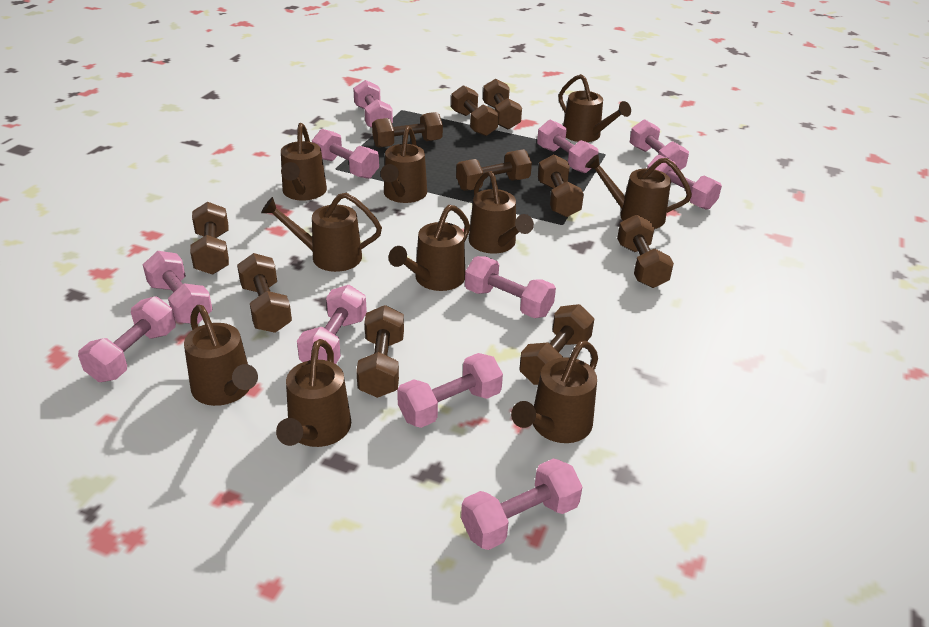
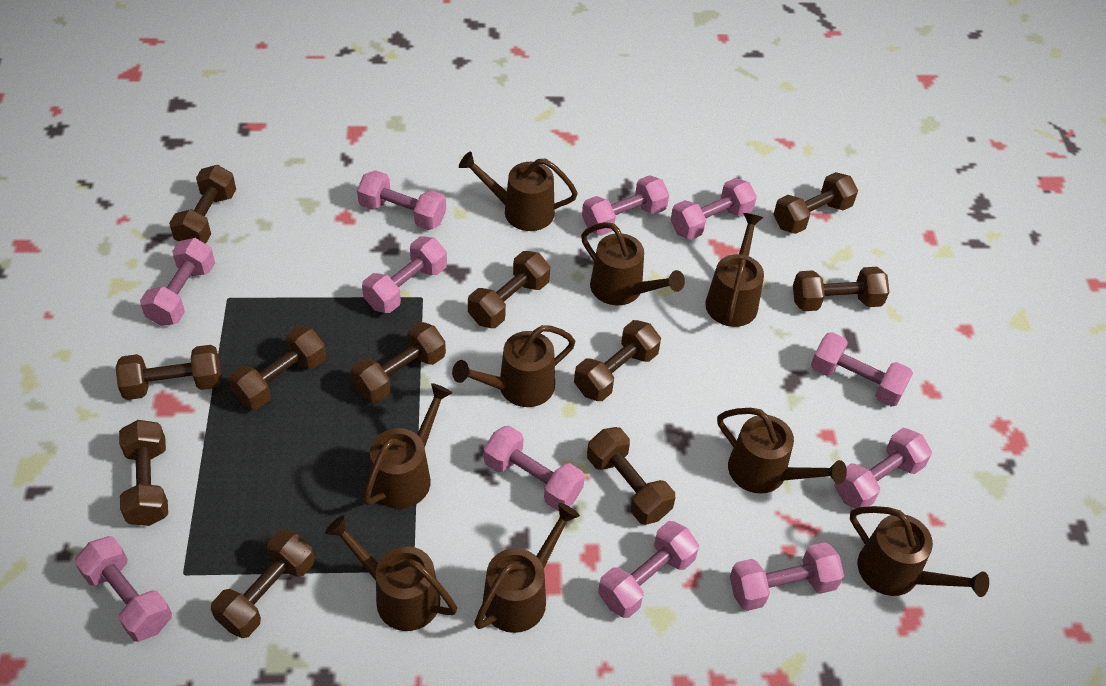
brown dumbbell: [190,202,229,275] [237,253,292,333] [356,305,404,398] [372,112,443,148] [451,85,499,136] [456,149,532,191] [483,79,522,130] [519,304,594,385] [538,154,584,217] [617,215,674,288] = 10 -> [115,345,221,400] [119,420,168,526] [169,165,236,244] [211,530,315,638] [228,326,326,409] [351,322,446,402] [468,251,550,328] [574,320,661,401] [587,427,675,525] [773,172,858,234] [793,267,889,311] = 11
brown watering can: [184,305,258,406] [261,193,382,272] [276,339,351,447] [281,123,327,201] [381,126,427,203] [389,205,470,291] [469,171,534,254] [511,341,598,443] [559,74,631,142] [585,154,692,229] = 10 -> [325,515,457,631] [363,383,452,509] [452,325,575,407] [459,152,578,231] [474,503,580,633] [581,222,685,305] [705,213,764,327] [717,408,847,494] [850,506,989,597] = 9

